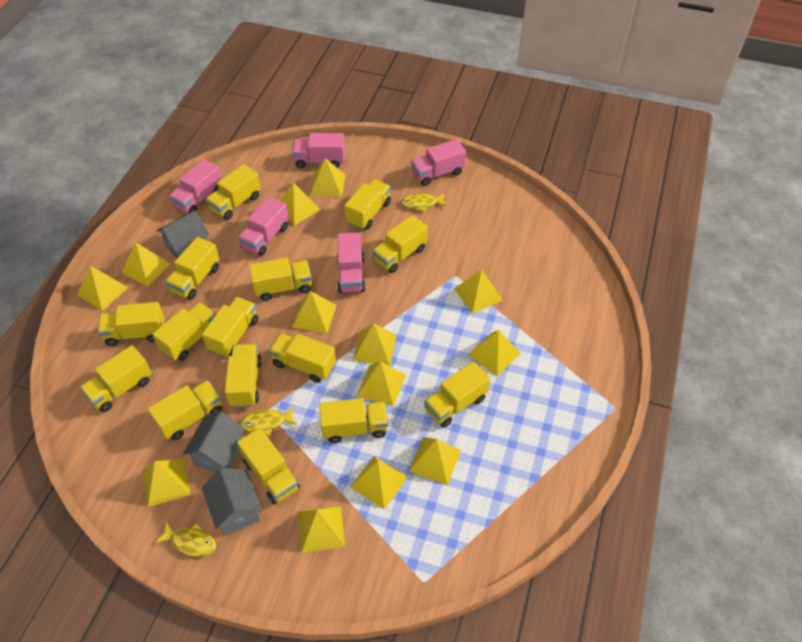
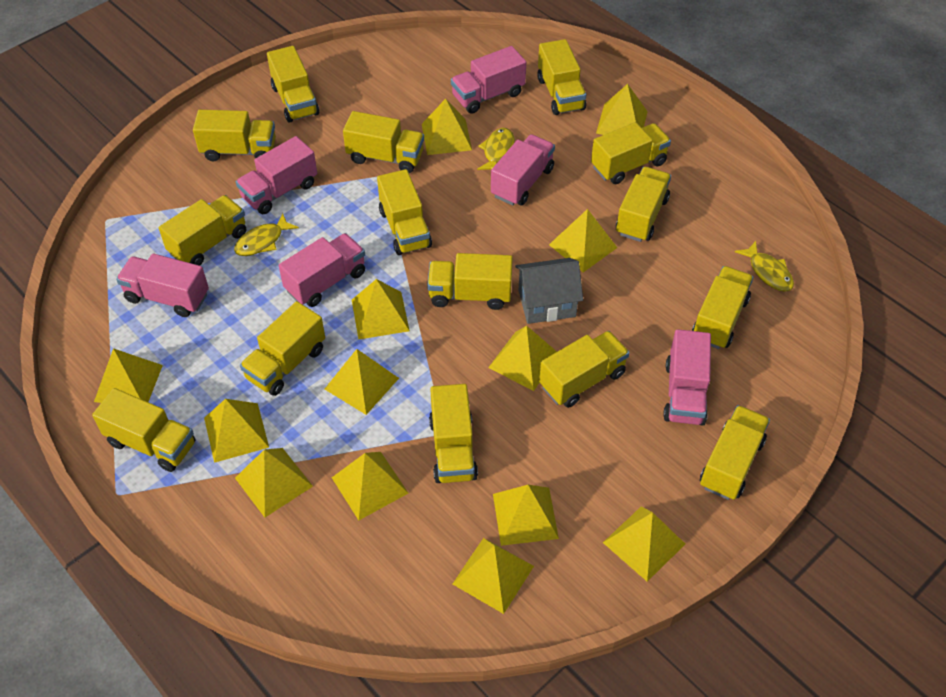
grey house: [157,210,209,259] [183,411,245,473] [202,468,262,535] = 3 -> [515,258,583,324] = 1
pink truck: [169,159,221,213] [238,196,289,256] [292,133,345,168] [337,233,365,293] [411,139,466,186] = 5 -> [116,254,209,317] [236,136,317,214] [279,233,365,307] [451,46,526,114] [491,134,555,206] [663,329,711,426] = 6

